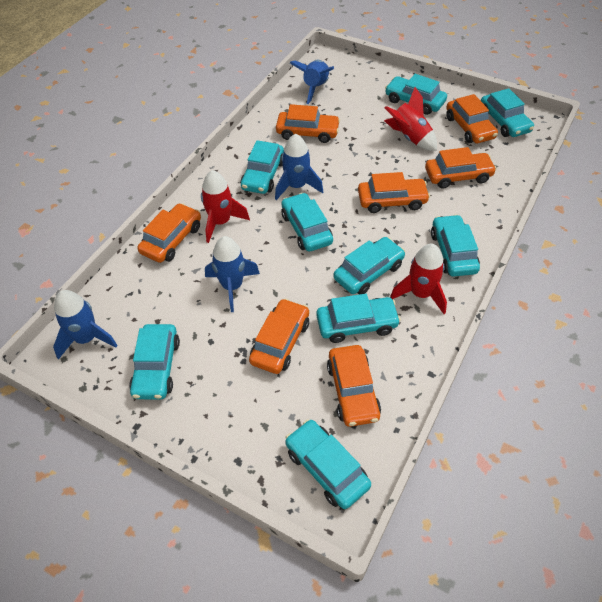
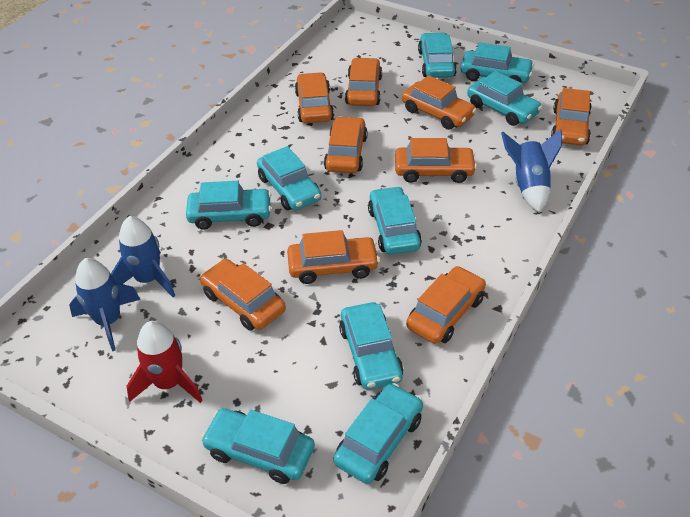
blue rocket: [53,290,117,360] [205,236,260,312] [275,134,323,200] [290,60,334,104] = 4 -> [69,258,141,351] [111,216,175,298] [501,129,562,213] = 3
orange car: [138,203,201,263] [249,299,309,374] [276,104,340,143] [327,345,381,427] [358,172,430,213] [425,147,497,189] [446,94,498,143] = 7 -> [200,259,286,331] [287,230,380,284] [295,72,334,123] [324,116,368,173] [345,58,382,106] [395,138,477,183] [402,75,476,130] [406,266,486,344] [551,88,592,145] = 9
red rocket: [201,170,250,243] [384,87,437,151] [390,244,447,314] = 3 -> [126,321,203,403] = 1

